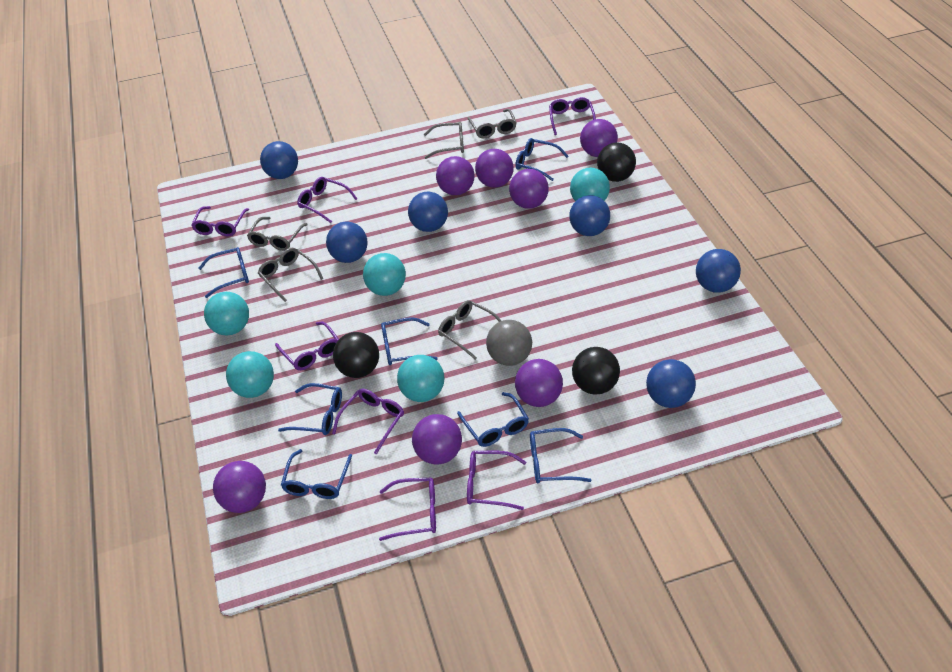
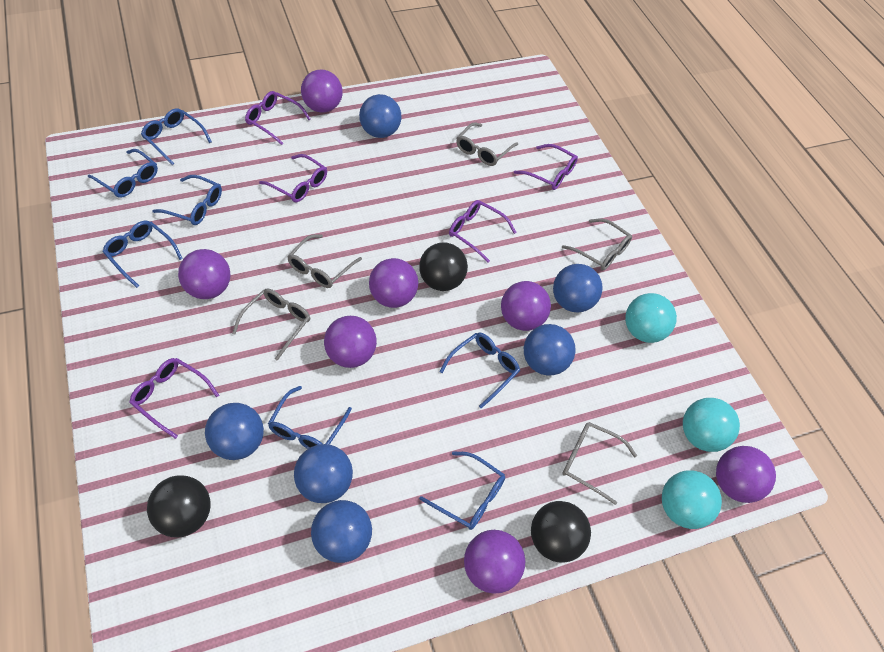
grey ball: [486,320,532,366] = 1 -> none = 0
purple glasses: [191,206,249,236] [275,322,339,370] [297,177,357,223] [332,389,404,455] [379,478,436,541] [467,451,526,510] [549,97,596,135] = 7 -> [129,358,219,439] [245,91,311,145] [259,154,327,202] [449,200,517,263] [514,144,578,190] = 5
turquoise ball: [204,292,249,335] [226,351,274,398] [363,253,406,296] [397,355,444,402] [570,167,610,201] = 5 -> [625,293,677,343] [662,470,722,529] [683,398,740,452] = 3

